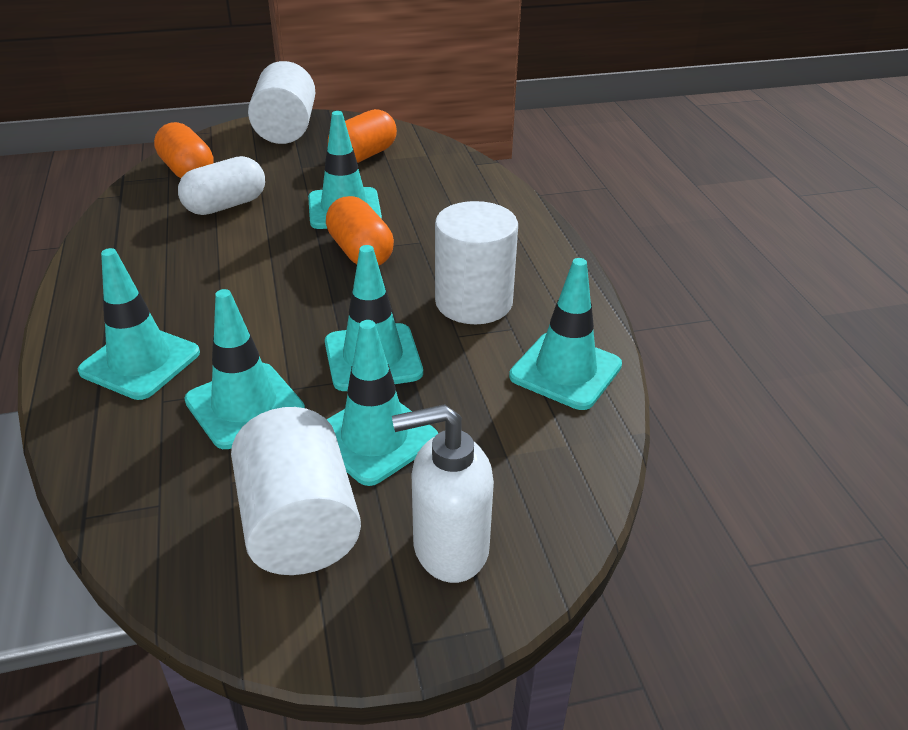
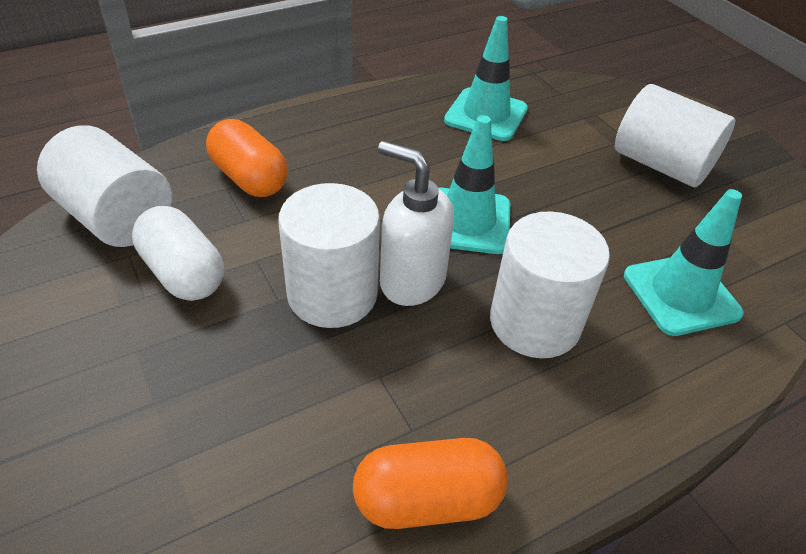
orange capsule: [154,122,213,178] [326,196,394,266] [328,109,397,163] = 3 -> [206,119,288,197] [353,438,508,529] = 2
turquoise traffic cone: [78,248,200,400] [184,289,305,449] [308,111,382,229] [325,245,423,391] [327,320,438,486] [509,258,622,410] = 6 -> [438,115,510,254] [444,16,528,141] [624,189,744,336] = 3
white cylinder: [231,407,361,575] [248,61,315,144] [435,201,518,324] = 3 -> [37,125,172,247] [278,183,380,328] [490,211,610,358] [615,84,735,187] = 4

